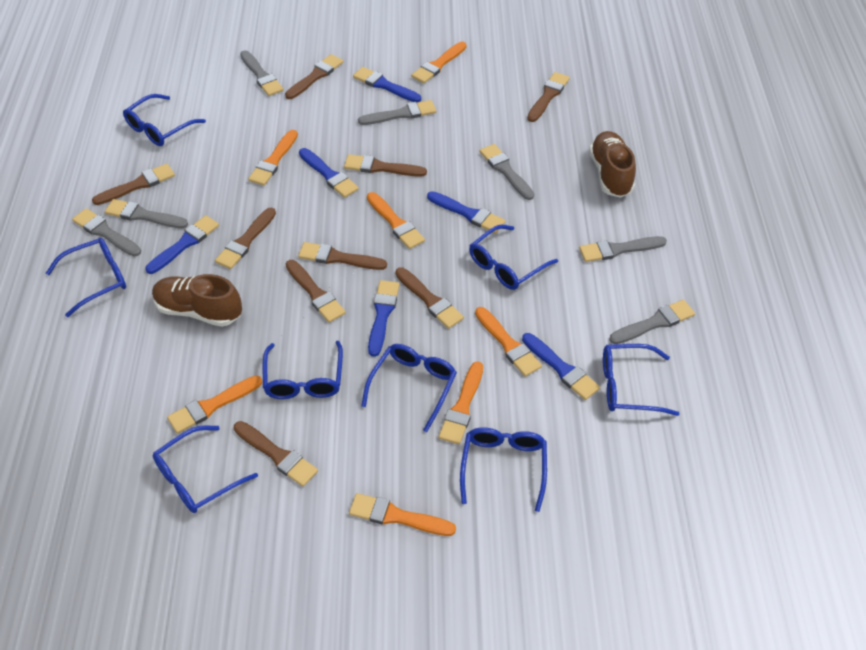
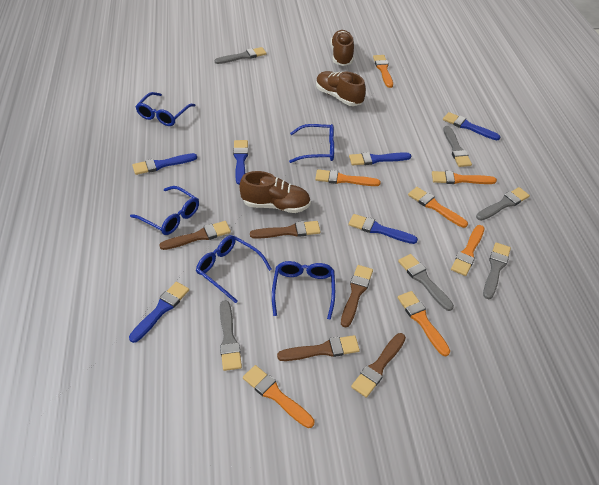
blue glasses: [46,238,126,317] [123,94,206,146] [153,425,258,513] [263,341,343,399] [361,344,457,432] [460,427,547,512] [469,225,558,290] [603,344,679,416] = 8 -> [130,186,199,235] [135,92,196,126] [196,235,271,303] [272,261,335,320] [289,124,334,163] = 5
brown brush: [92,164,175,205] [215,207,276,269] [234,421,318,487] [285,54,343,99] [286,260,346,323] [298,242,387,270] [344,154,427,177] [395,267,464,329] [527,72,570,122] = 9 -> [159,221,231,250] [250,221,321,239] [277,335,360,361] [341,265,373,328] [351,333,406,398] = 5
brown shoe: [152,274,242,327] [589,131,636,198] = 2 -> [239,171,311,213] [316,71,366,106] [331,30,354,66] = 3
grey brush: [72,208,141,257] [105,199,188,229] [240,50,283,96] [358,100,436,125] [480,144,534,200] [579,236,667,262] [609,300,695,344] = 7 -> [215,47,266,64] [220,300,242,371] [398,254,454,311] [443,126,472,167] [476,187,530,221] [483,242,511,299] = 6

